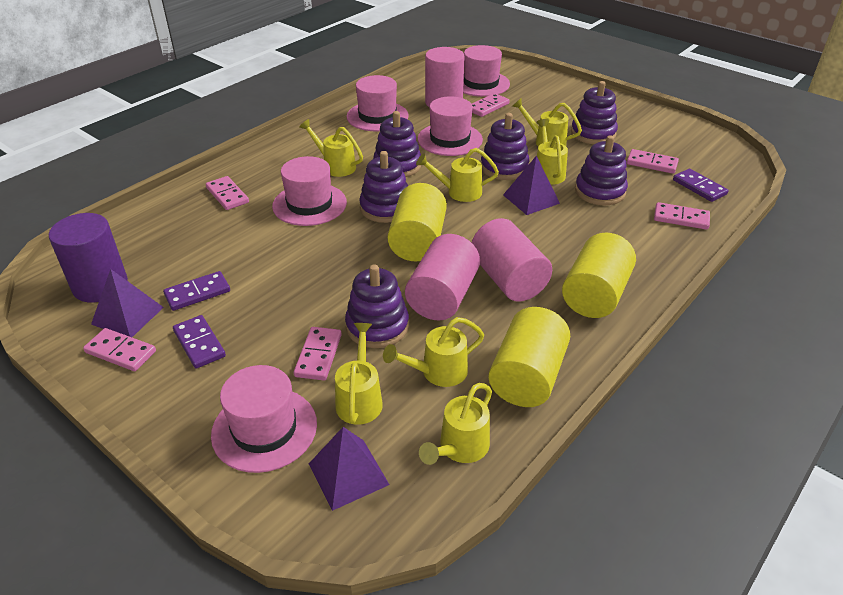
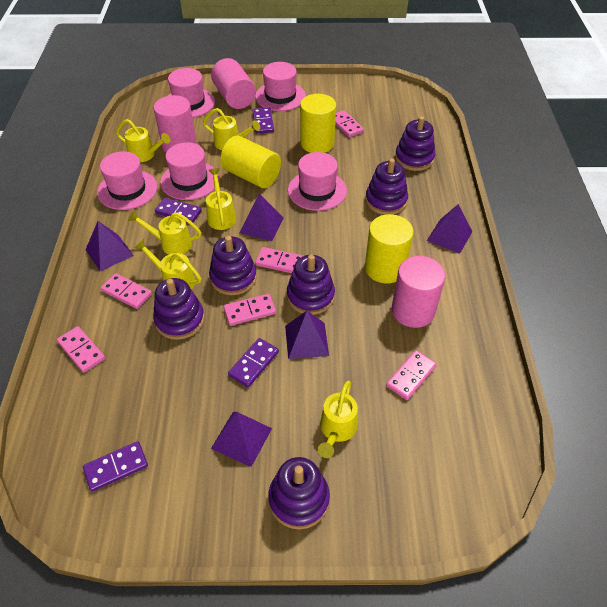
purple cylinder: [49,213,128,303] = 1 -> none = 0
purple domino: [163,271,230,311] [173,315,226,369] [673,169,729,202] = 3 -> [83,441,148,492] [155,197,202,223] [228,338,279,387] [252,108,274,134] = 4
purple pyramid: [91,269,164,337] [309,427,390,511] [503,155,560,215] = 3 -> [85,221,134,271] [211,412,272,467] [240,193,284,241] [285,311,329,359] [427,204,473,254] = 5
yellow watering can: [299,119,363,177] [335,323,383,425] [383,317,484,387] [416,148,499,202] [419,383,492,465] [512,98,582,146] [536,119,568,185] = 7 -> [116,119,171,162] [128,210,202,254] [135,239,201,290] [203,108,260,150] [206,168,236,230] [318,381,358,458] = 6

